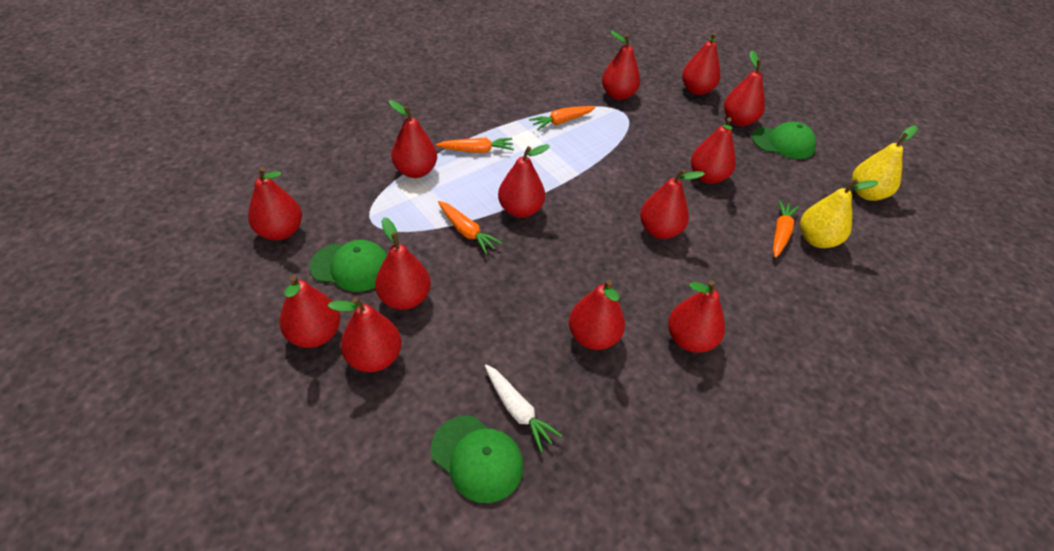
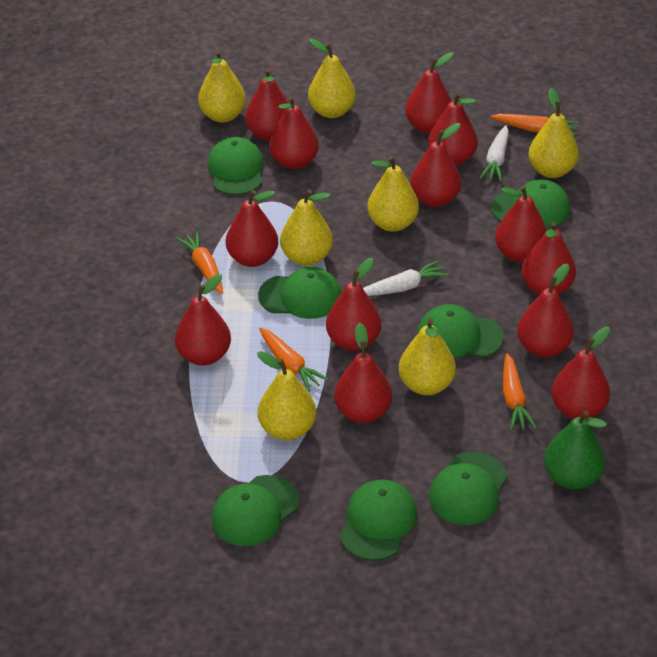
green cap: [310,240,387,292] [431,415,524,503] [752,122,816,159] = 3 -> [207,137,264,195] [211,475,299,546] [258,267,342,319] [339,479,417,561] [417,304,504,358] [429,452,507,525] [491,179,570,227] = 7
green pear: none = 0 -> [544,410,607,489] = 1
white carrot: [485,365,563,452] = 1 -> [363,260,449,296] [480,125,509,182] = 2
yellow pear: [800,179,879,248] [852,126,918,201] = 2 -> [198,50,246,122] [257,351,316,440] [280,189,333,266] [308,38,356,118] [367,156,419,232] [399,318,456,395] [528,88,579,178] = 7

